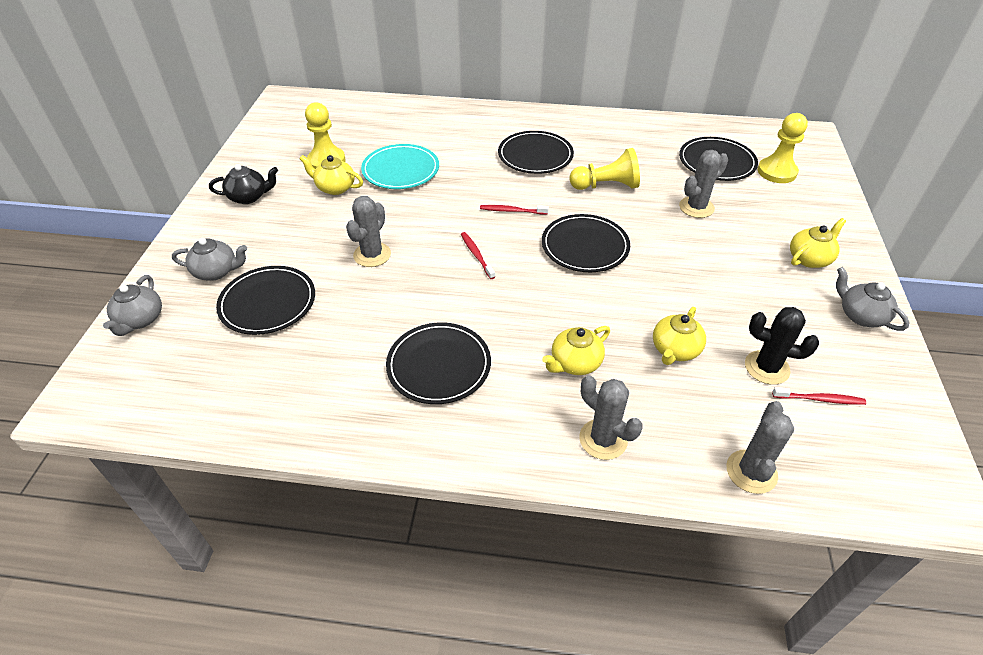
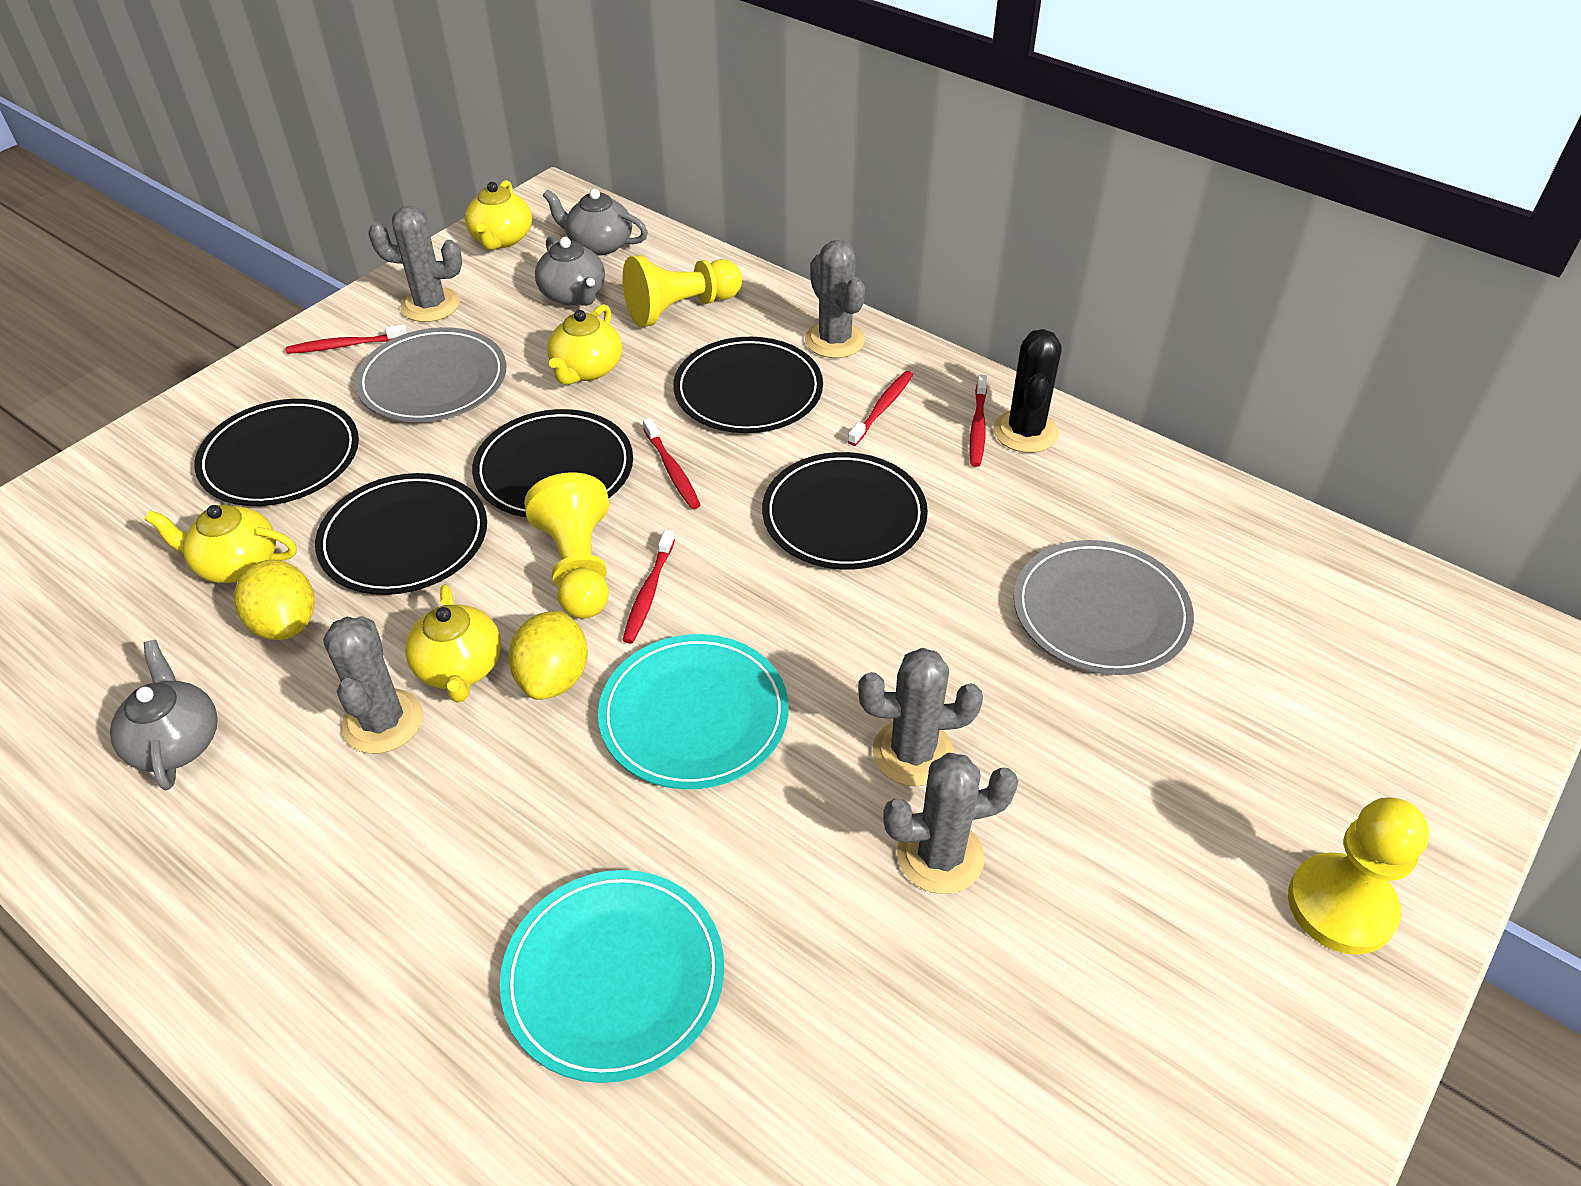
black teapot: [209,164,278,204] = 1 -> none = 0
grey cactus: [346,196,391,267] [579,375,642,460] [679,150,728,218] [727,401,794,494] = 4 -> [323,616,423,754] [368,206,462,322] [805,240,865,358] [858,648,983,786] [883,753,1019,894] = 5
grey plate: none = 0 -> [355,327,506,422] [1014,540,1194,675] = 2
red toothbrush: [461,232,495,279] [480,205,549,215] [772,387,866,405] = 3 -> [286,325,407,354] [622,529,675,644] [643,418,700,509] [848,371,913,446] [969,375,987,467] = 5
turquoise plate: [361,144,439,189] = 1 -> [500,870,724,1083] [598,634,789,789] = 2
yellow lemon: none = 0 -> [234,560,315,640] [508,611,588,700] = 2

